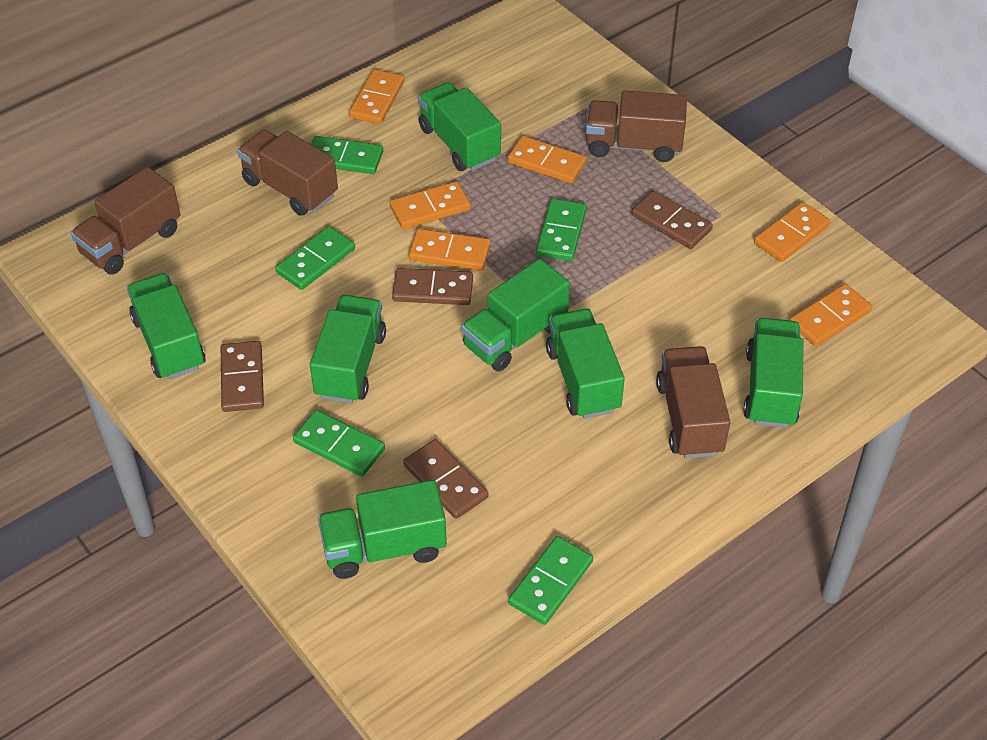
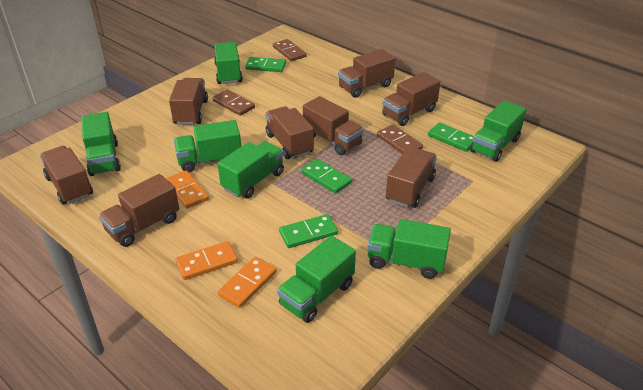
brown domino: [221,341,264,412] [392,268,473,305] [403,439,488,519] [631,191,713,249] = 4 -> [212,90,255,116] [273,39,307,61] [377,125,423,154] = 3
brown truck: [71,167,180,275] [237,130,338,216] [586,91,687,162] [656,346,730,458] = 4 -> [40,146,93,205] [99,174,179,247] [169,78,208,125] [265,106,314,159] [303,96,364,155] [338,49,395,98] [382,72,441,126] [386,148,437,208] = 8
green domino: [275,226,355,290] [293,410,385,476] [311,136,383,174] [508,536,593,625] [536,198,587,261] = 5 -> [245,57,286,72] [279,214,338,248] [301,159,352,194] [428,122,473,152] = 4
orange domino: [349,69,405,124] [390,181,471,229] [409,229,490,271] [507,136,587,183] [754,202,830,262] [790,284,872,346] = 6 -> [166,170,209,209] [175,241,238,280] [218,257,277,308] = 3

